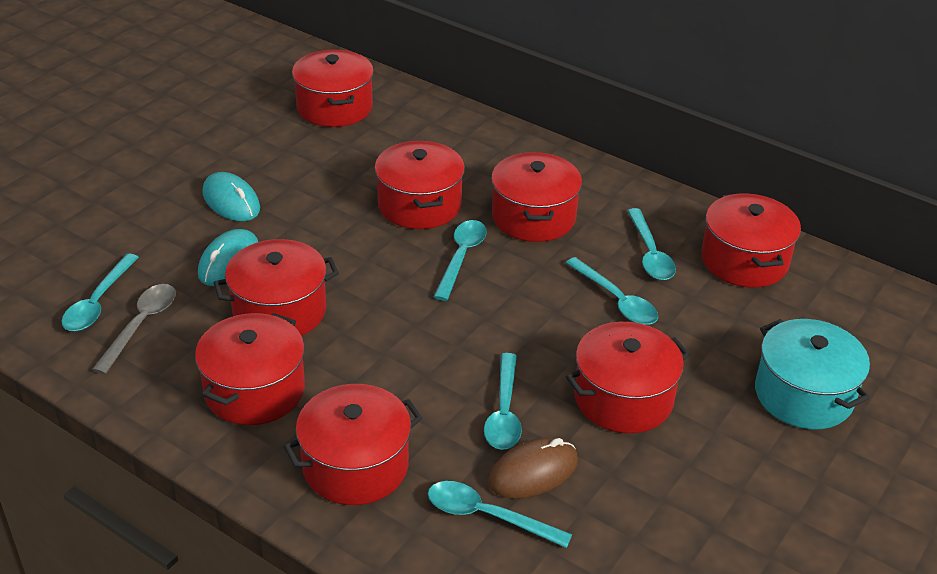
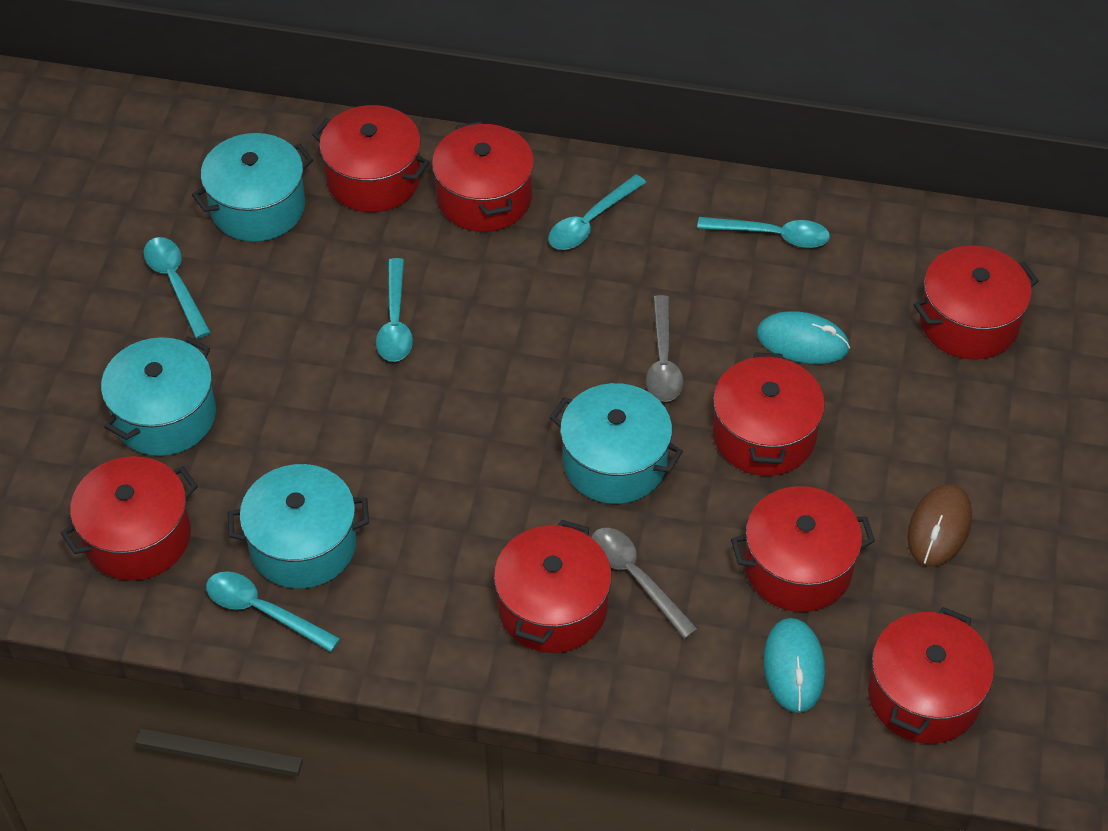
grey spoon: [92,284,176,374] = 1 -> [591,528,698,639] [646,295,683,402] = 2
turquoise pot: [755,319,870,429] = 1 -> [101,337,216,456] [192,133,313,242] [228,464,369,589] [550,383,683,504] = 4
turquoise spoon: [61,254,139,331] [428,481,572,548] [434,220,487,301] [484,353,522,450] [566,257,658,325] [627,208,676,280] = 6 -> [144,237,211,339] [206,571,340,652] [376,258,413,362] [548,174,646,250] [697,217,830,248] = 5

